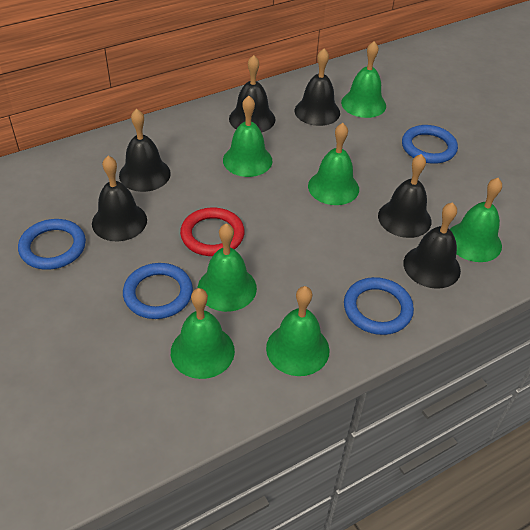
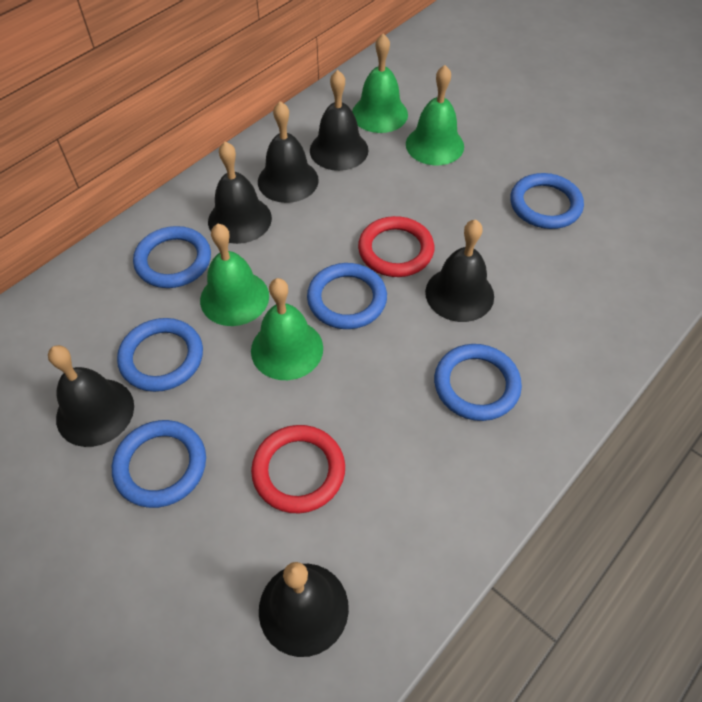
blue ring: [18,219,86,270] [123,263,193,319] [344,277,414,335] [402,125,458,164] = 4 -> [112,420,206,508] [117,318,203,392] [133,226,211,288] [307,263,387,329] [434,344,522,421] [510,173,584,229] = 6
green bell: [171,288,235,379] [198,223,257,312] [223,96,272,177] [266,286,330,376] [308,123,359,205] [341,41,386,118] [450,178,502,262] = 7 -> [200,224,269,326] [251,278,323,380] [352,34,408,133] [406,65,464,165] = 4
red ring: [180,207,245,256] = 1 -> [251,425,345,513] [358,216,434,277] = 2

